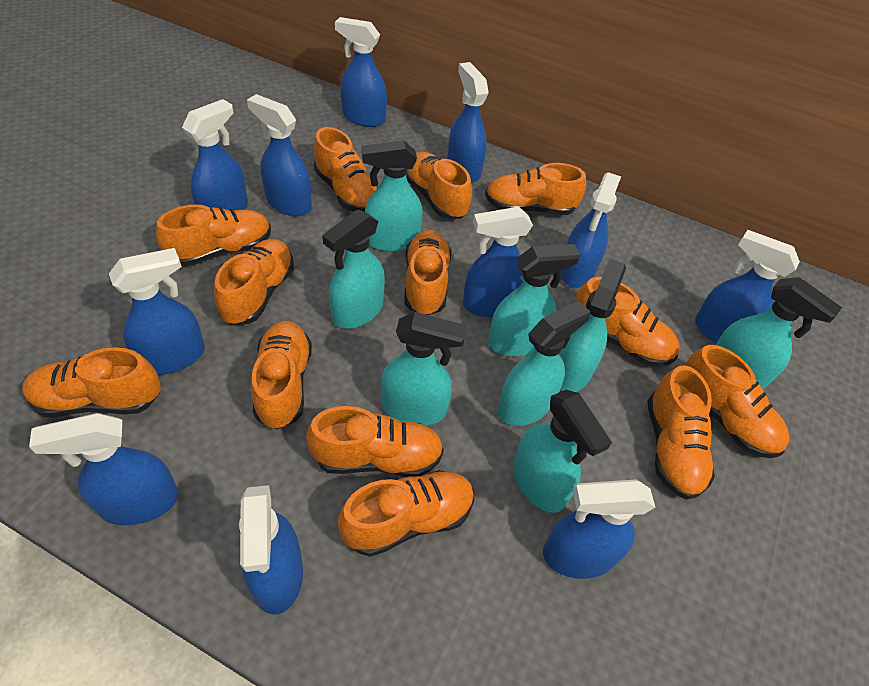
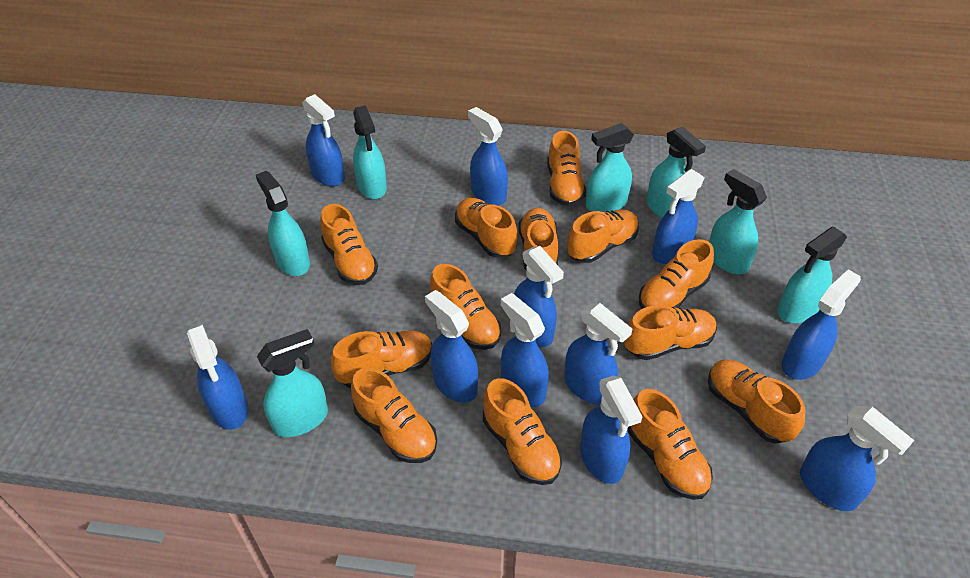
turquoise spray bottle: [322,209,385,329] [361,140,423,252] [381,312,467,426] [488,244,581,356] [498,301,590,426] [513,390,612,513] [559,259,626,392] [716,277,842,390] = 8 -> [256,171,310,276] [257,329,328,437] [353,105,387,199] [586,123,634,212] [647,127,706,218] [709,169,767,274] [777,227,847,323] = 7

